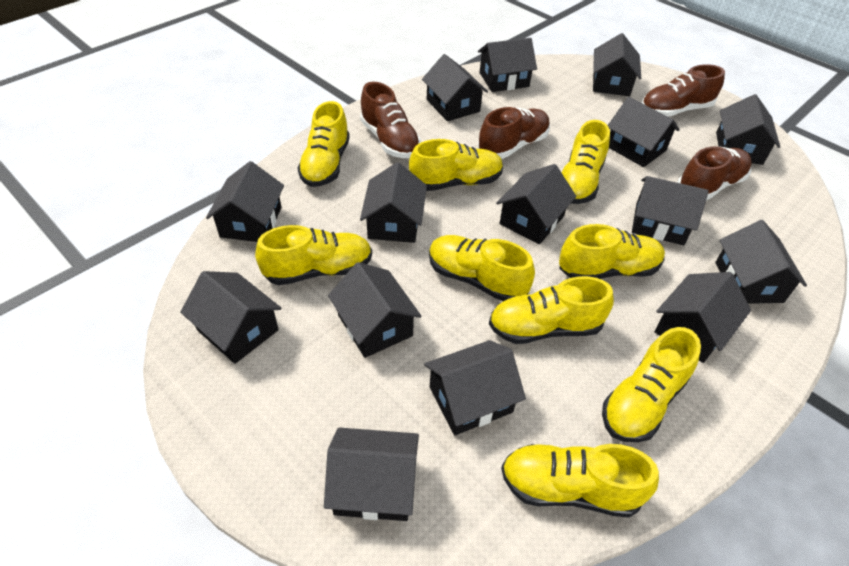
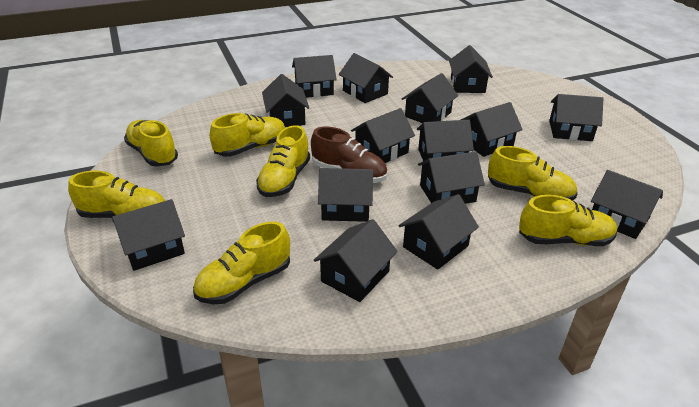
brown shoe: [360,82,421,158] [478,107,550,159] [642,64,725,117] [677,146,752,201] = 4 -> [311,126,388,183] = 1
yellow shoe: [255,225,372,285] [298,101,350,187] [409,139,503,191] [429,235,535,301] [489,276,614,344] [501,444,659,518] [559,224,665,279] [561,120,610,204] [602,327,701,443] = 9 -> [68,171,165,218] [124,120,178,167] [193,222,290,304] [210,113,285,157] [256,125,310,197] [488,146,578,200] [519,195,617,246] = 7

